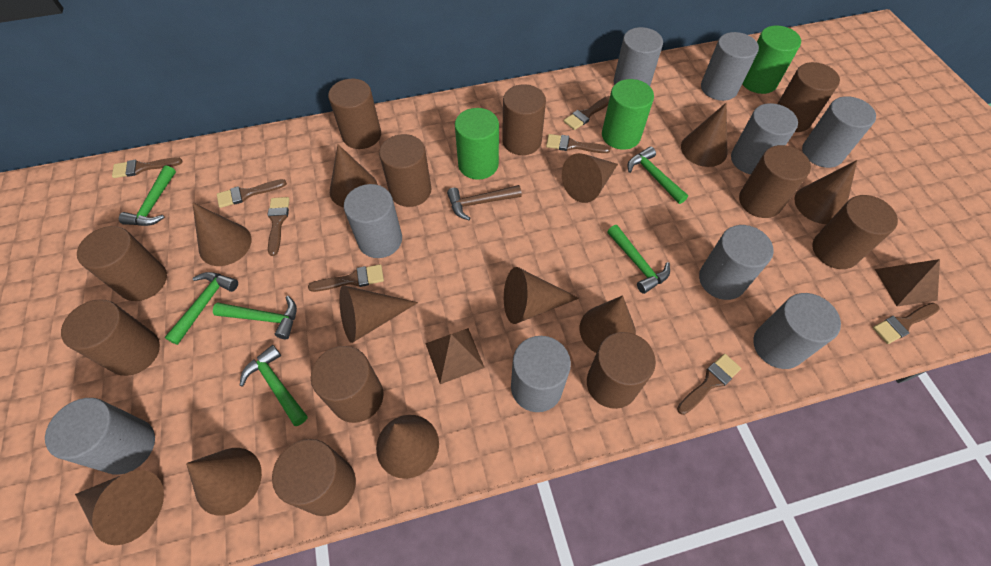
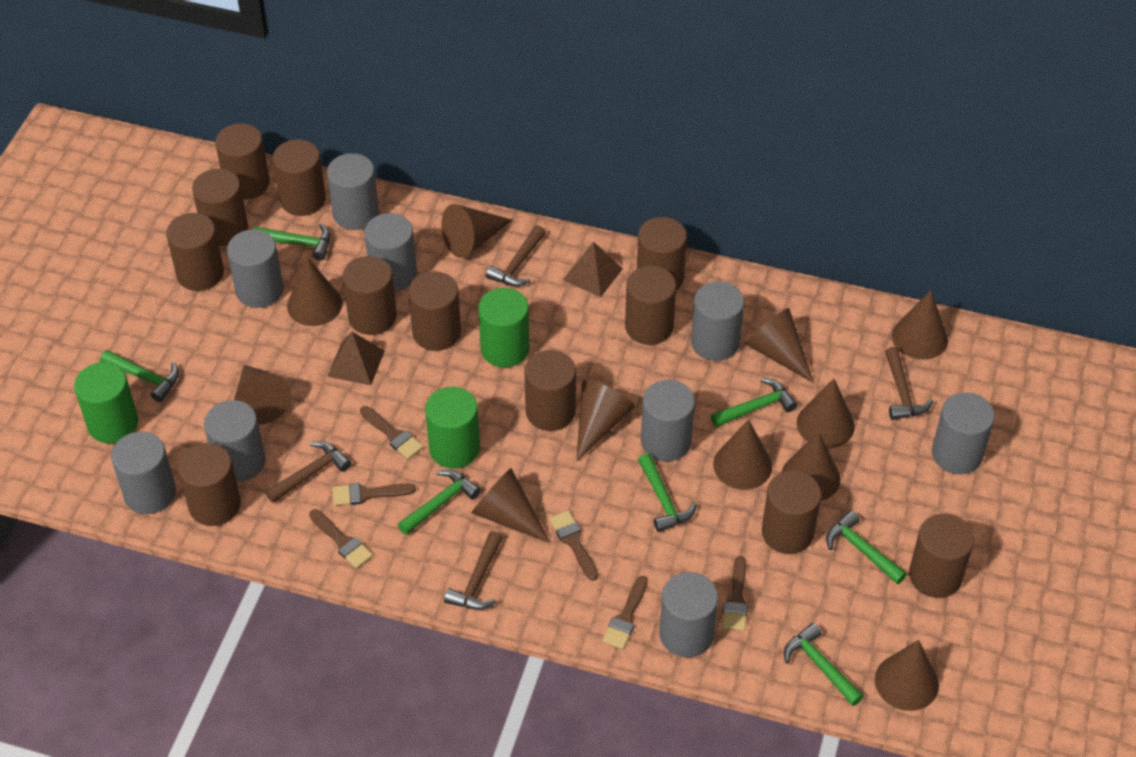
brown brush: [112,157,182,178] [217,179,287,208] [268,197,290,256] [308,264,384,292] [546,134,610,153] [564,96,610,130] [677,354,741,415] [873,303,940,344] = 8 -> [309,509,373,569] [332,483,416,506] [360,406,423,459] [549,510,598,581] [602,576,648,649] [722,556,748,631] = 6
brown cylinder: [61,299,160,376] [77,226,167,301] [272,439,356,516] [311,346,383,423] [328,79,381,149] [379,134,431,207] [502,84,546,155] [587,332,656,409] [739,145,811,218] [777,62,840,132] [812,195,898,269] = 11 -> [166,213,224,291] [178,443,241,526] [192,169,248,246] [215,123,270,200] [273,140,326,216] [343,256,397,335] [408,271,461,351] [524,350,576,431] [625,266,676,345] [637,217,687,290] [762,471,821,554] [909,514,974,598] = 12
brown hammer: [447,185,522,220] = 1 -> [265,441,351,503] [444,531,503,610] [486,225,546,287] [885,347,934,420] = 4
green hammer: [119,165,176,226] [164,272,238,345] [213,296,297,339] [239,345,308,426] [607,225,670,294] [628,146,688,204] = 6 -> [100,350,179,402] [253,223,331,261] [398,470,481,535] [638,453,697,532] [711,378,797,427] [784,623,864,706] [826,510,907,584] = 7

